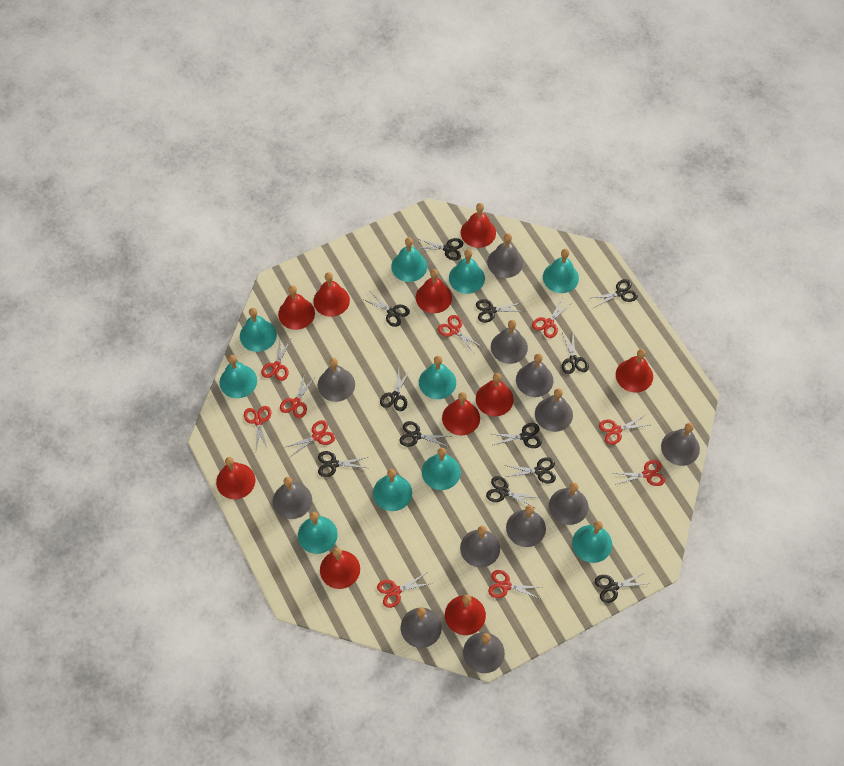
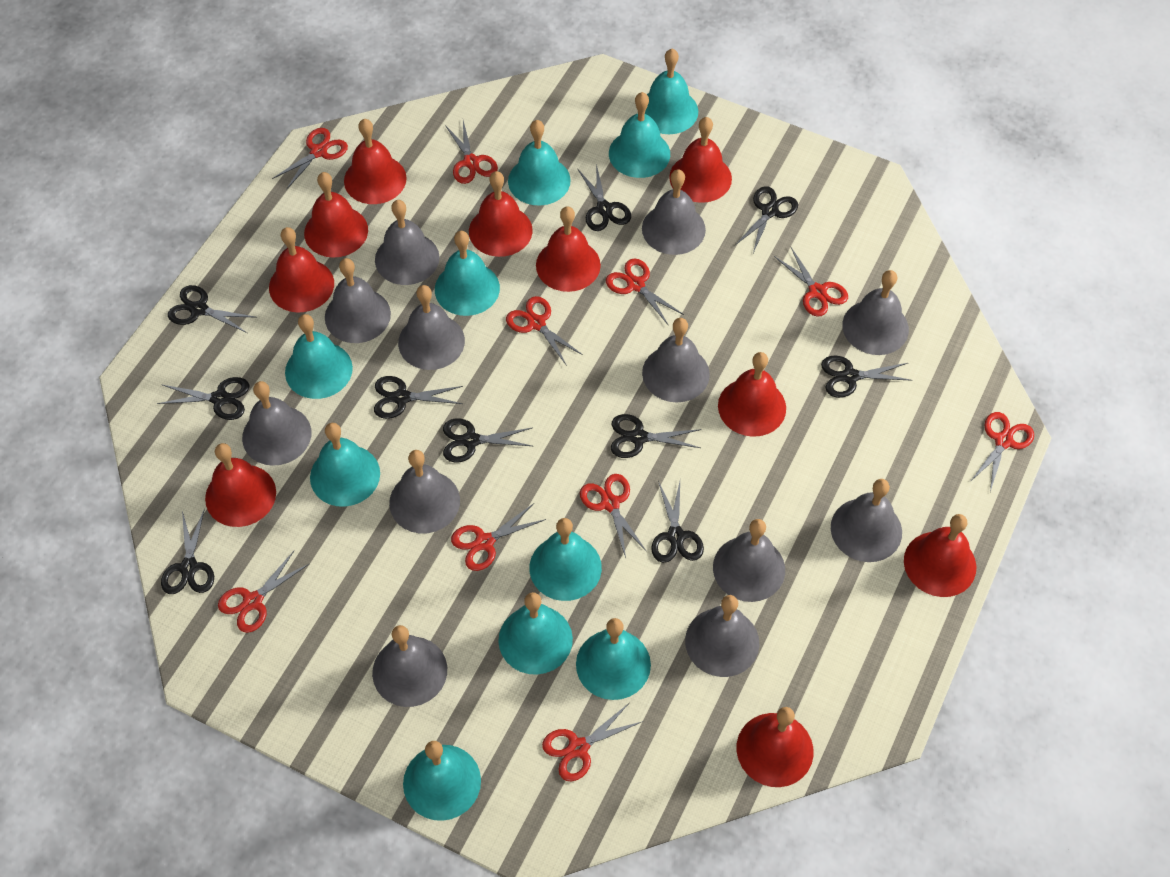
black scissors: [318,451,368,477] [364,292,410,327] [380,368,411,411] [399,421,452,447] [416,238,463,260] [476,299,525,323] [486,476,540,508] [493,423,542,448] [504,457,556,484] [562,330,589,374] [591,279,638,307] [595,572,647,603] = 12 -> [157,377,250,420] [161,508,214,594] [168,285,257,333] [374,376,463,419] [443,418,532,463] [577,164,631,231] [611,414,701,458] [651,481,704,563] [735,186,798,253] [821,356,913,398] = 10

